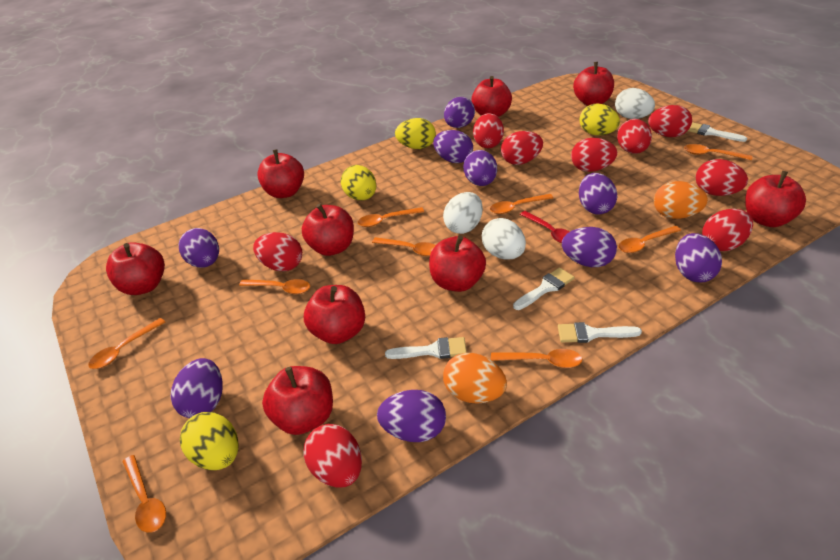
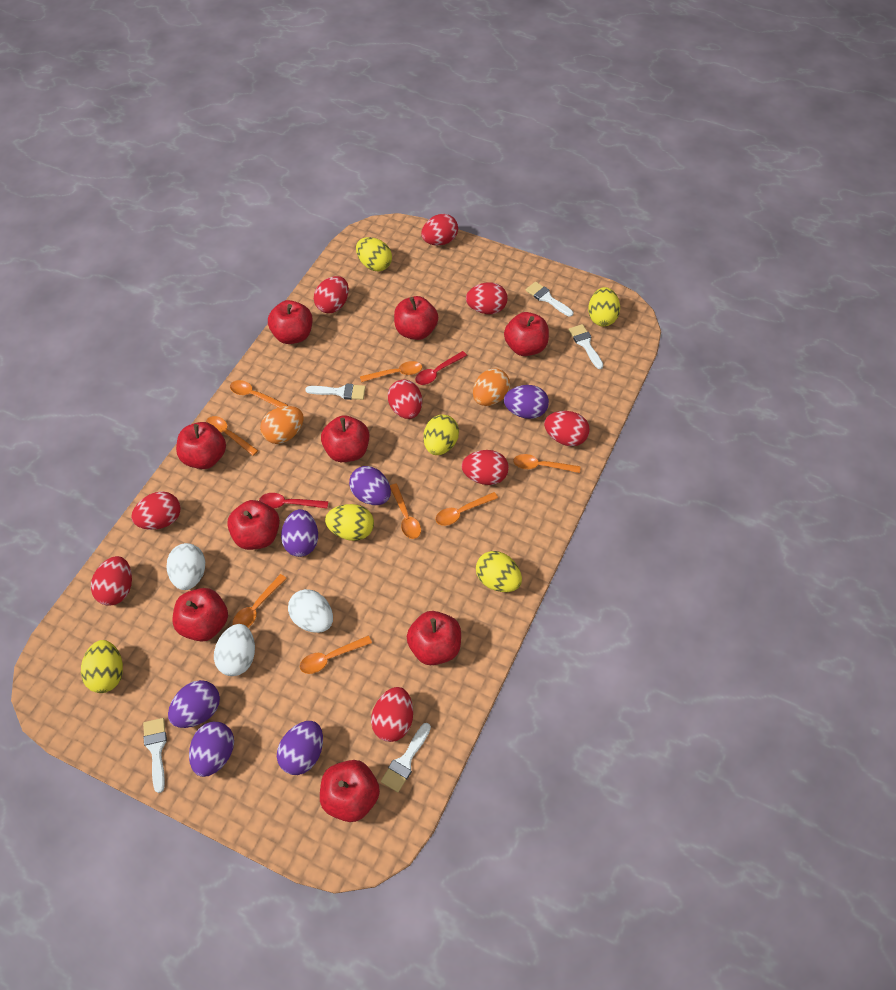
orange spoon: [88,318,165,369] [123,455,166,533] [239,279,310,294] [358,207,424,227] [372,237,436,256] [490,194,553,214] [491,349,582,368] [618,226,681,253] [684,144,752,160] = 9 -> [206,416,258,456] [230,380,288,407] [233,574,287,627] [300,636,372,674] [360,361,422,382] [390,483,421,539] [435,492,498,526] [513,454,581,473] = 8
purple egg: [171,358,223,418] [179,228,219,268] [377,390,446,442] [433,130,473,163] [444,97,475,128] [463,150,497,186] [562,227,617,267] [579,173,617,214] [675,233,722,282] = 9 -> [168,680,220,728] [189,722,234,777] [277,721,323,775] [281,509,318,557] [349,466,391,505] [504,385,549,419] = 6
red spoon: [520,211,570,243] = 1 -> [259,493,328,509] [415,351,467,385] = 2
white brush: [385,337,467,359] [513,267,575,310] [558,322,642,343] [688,122,747,142] = 4 -> [143,718,167,793] [305,384,366,400] [381,723,431,792] [526,281,573,317] [569,324,603,369] = 5
yellow egg: [180,412,239,470] [341,165,376,200] [395,118,436,149] [580,103,620,135] = 4 -> [81,640,123,693] [325,504,374,541] [356,237,392,271] [423,415,459,455] [476,551,522,592] [588,287,620,327] = 6

